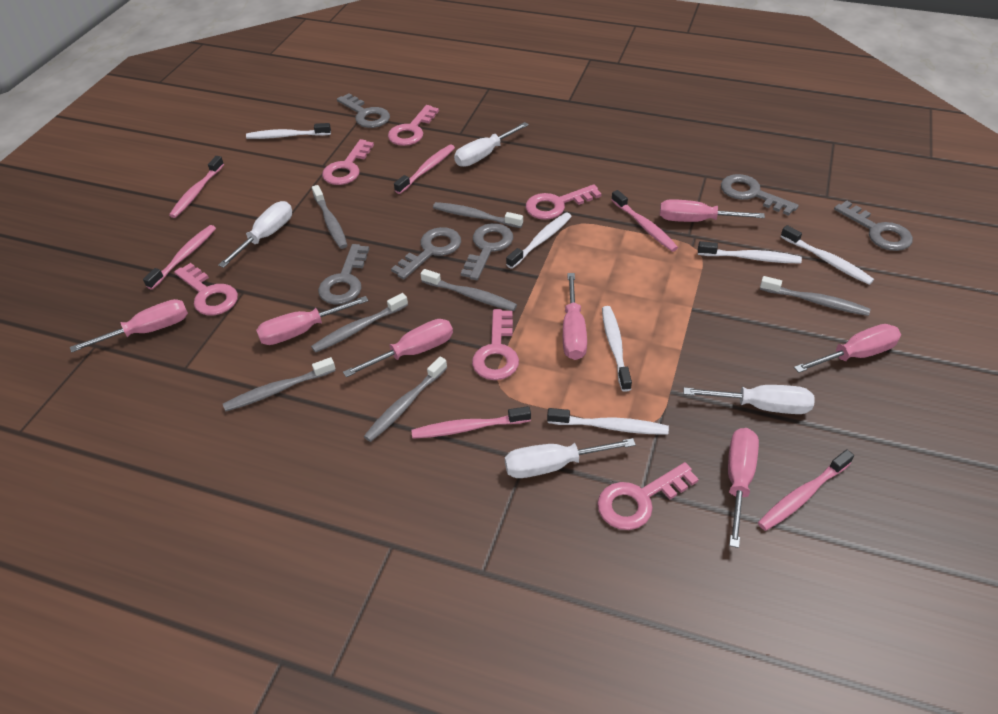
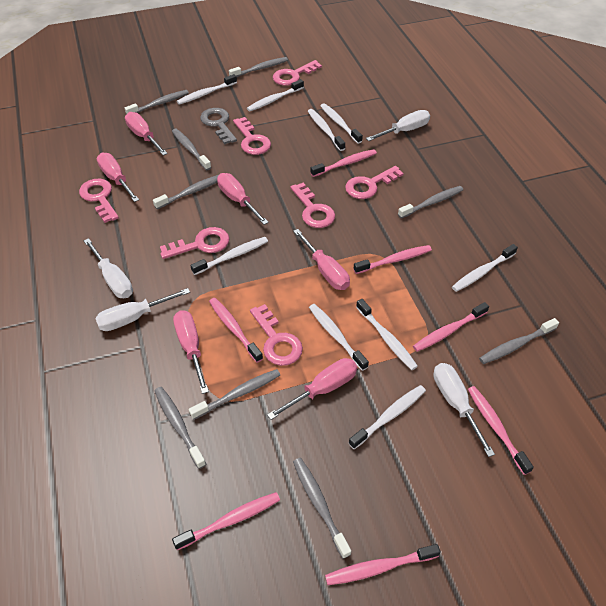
grey key: [318,244,369,305] [337,93,390,128] [391,227,461,279] [461,223,513,280] [721,174,799,216] [834,201,913,251] = 6 -> [200,108,237,144] = 1
grey toothbrush: [223,357,336,411] [311,293,408,353] [312,185,348,249] [364,357,447,442] [421,269,517,311] [433,202,523,228] [760,276,870,316] = 7 -> [125,90,189,114] [153,174,220,209] [154,387,206,469] [172,129,211,170] [189,369,280,420] [229,57,288,77] [293,458,351,559] [398,186,463,218] [479,318,559,364] = 9
pink key: [174,263,238,315] [322,139,374,185] [388,105,439,146] [472,309,519,380] [526,184,602,220] [597,462,699,530] = 6 -> [79,179,119,223] [160,227,229,259] [233,117,271,155] [250,304,303,366] [273,60,322,86] [290,183,335,228] [345,166,404,199] = 7
pink screwdriver: [70,299,188,353] [256,296,369,345] [343,319,453,377] [563,273,587,360] [660,199,765,222] [728,428,759,548] [794,324,901,373] = 7 -> [97,153,139,202] [125,112,168,156] [173,310,209,394] [217,173,269,225] [267,358,358,420] [293,229,350,290] = 6
pink toothbrush: [143,225,216,290] [169,156,224,218] [394,145,455,194] [411,406,531,439] [611,190,678,252] [758,449,854,531] = 6 -> [172,492,280,550] [209,298,263,363] [310,149,377,177] [325,544,441,585] [354,245,432,274] [413,302,489,352] [468,386,534,475] = 7
white toothbrush: [246,123,331,139] [506,212,572,269] [547,408,669,435] [602,306,632,392] [698,241,802,263] [781,225,874,285] = 6 -> [177,74,237,105] [190,237,268,275] [247,79,304,112] [308,109,345,151] [309,304,369,371] [320,103,363,144] [349,385,426,449] [356,299,418,370] [452,244,518,292] = 9

